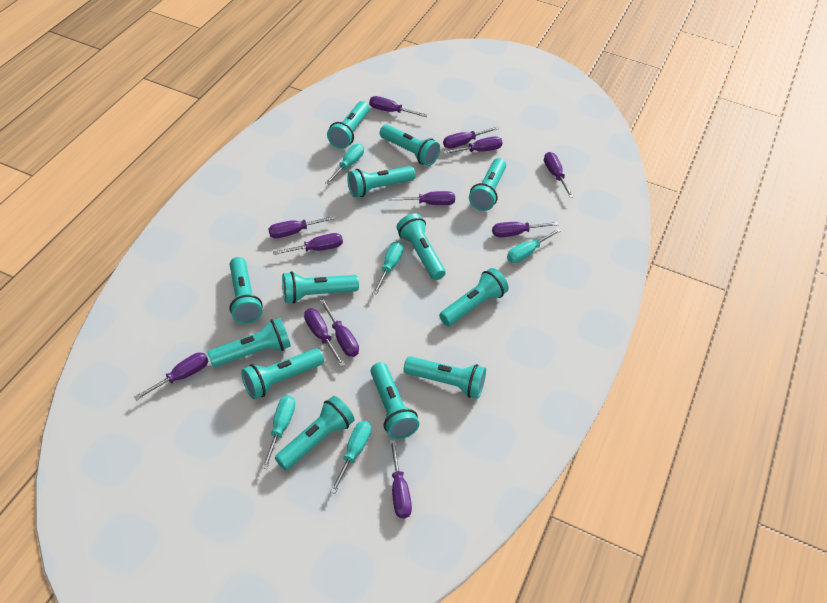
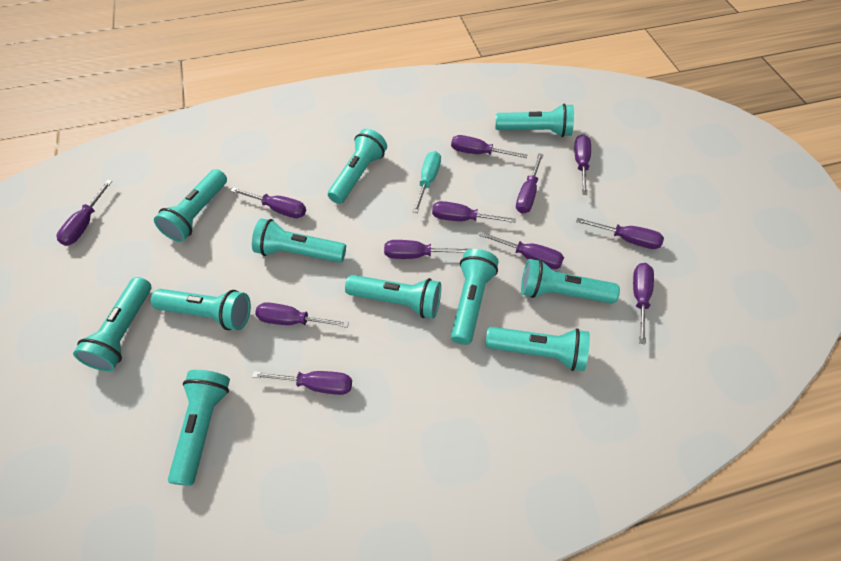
turquoise flashlight: [207,318,291,367] [229,257,263,324] [241,348,324,399] [275,396,355,470] [282,271,359,303] [327,101,370,149] [347,166,416,197] [370,362,419,439] [380,124,440,166] [397,213,446,280] [404,356,486,399] [439,268,509,326] [469,158,506,211] = 13 -> [73,277,151,371] [151,289,251,330] [154,169,227,242] [168,370,230,486] [252,218,346,263] [328,129,387,204] [345,275,441,318] [451,249,499,345] [486,327,590,371] [496,104,574,137] [521,259,620,304] = 11
turquoise screwdriver: [262,396,295,469] [325,144,364,185] [330,421,371,494] [373,241,404,295] [507,228,561,263] = 5 -> [413,151,441,213] = 1

